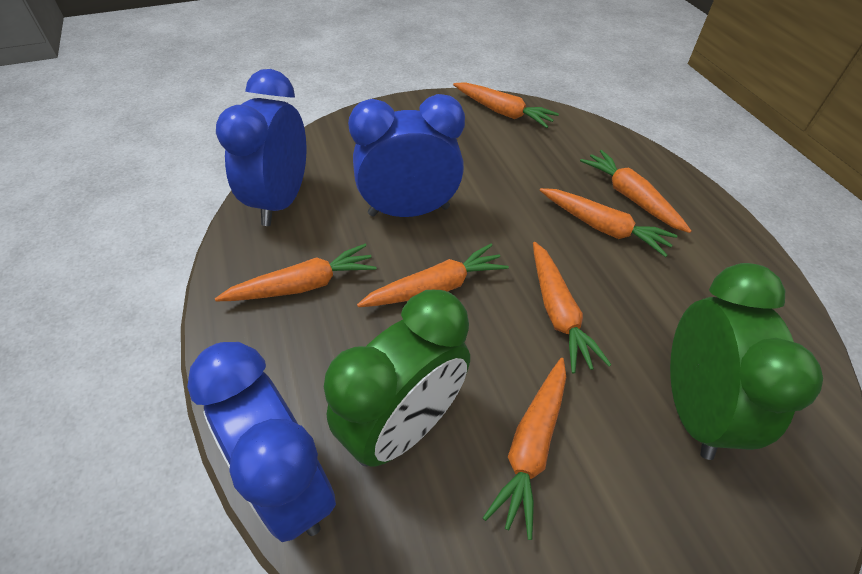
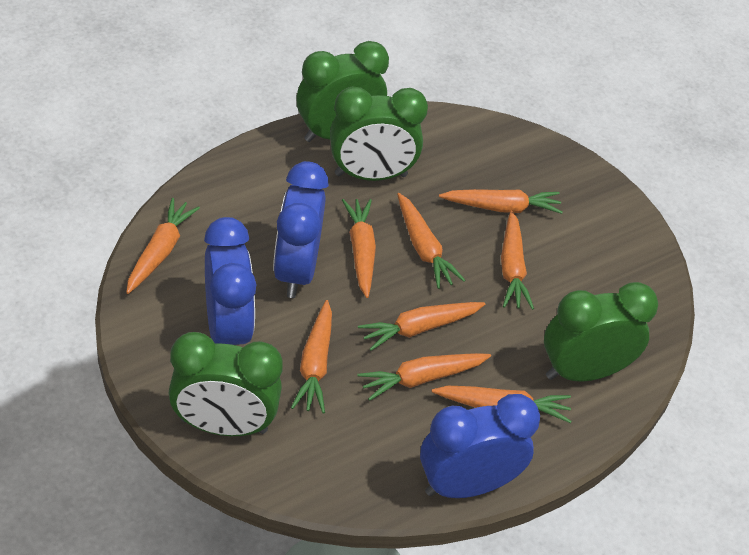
green clock: [324,290,470,467] [670,263,823,460] = 2 -> [168,332,283,436] [297,41,389,142] [330,87,428,181] [544,282,658,382] = 4
orange carrot: [215,244,376,301] [357,244,509,307] [453,82,559,128] [483,358,566,540] [533,242,611,373] [540,188,678,257] [580,150,691,233] = 7 -> [126,198,200,294] [291,300,332,413] [342,199,376,298] [358,302,485,351] [358,353,491,401] [397,193,466,289] [432,386,571,423] [439,189,563,214] [501,211,534,310] = 9

